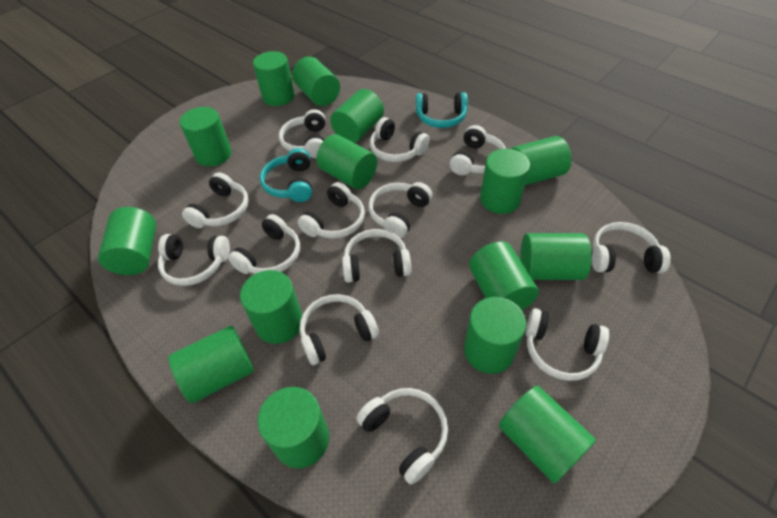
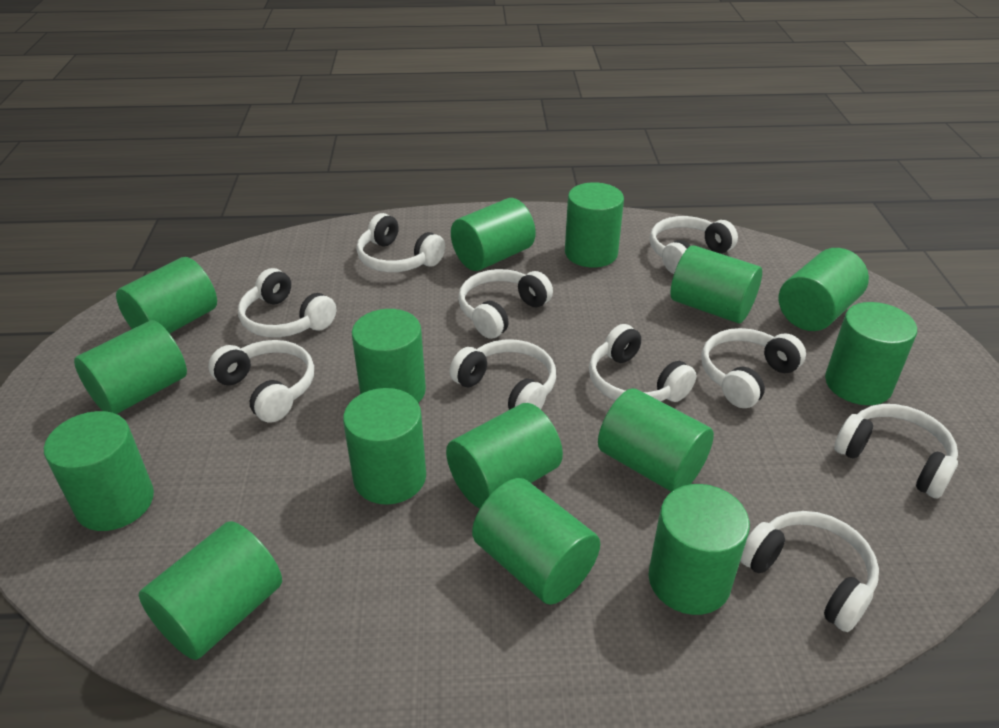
turquoise headphones: [260,148,312,202] [416,92,468,128] = 2 -> none = 0
white headphones: [158,234,230,286] [182,172,249,228] [228,214,300,274] [279,109,325,158] [298,182,365,239] [299,294,379,365] [342,229,411,283] [356,388,448,484] [368,182,432,238] [370,117,430,162] [449,125,506,175] [526,308,609,381] [592,222,671,273] = 13 -> [208,340,314,423] [238,268,336,337] [357,213,445,272] [450,339,556,410] [458,269,553,339] [589,324,697,402] [650,216,738,274] [701,328,806,408] [740,511,879,632] [834,404,958,498] = 10

